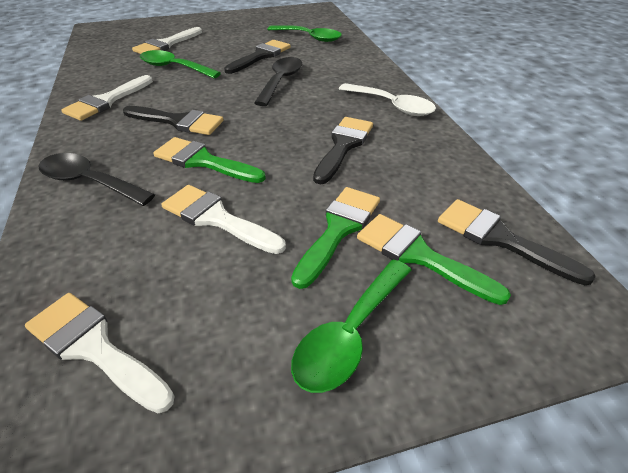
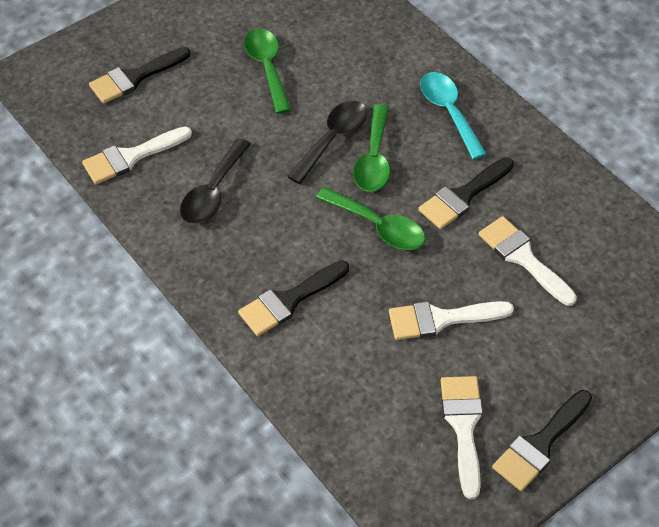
green brush: [153,137,266,183] [291,187,380,289] [357,214,511,305] = 3 -> none = 0
turquoise spoon: none = 0 -> [420,72,487,160] = 1
white spoon: [339,83,436,116] = 1 -> none = 0

